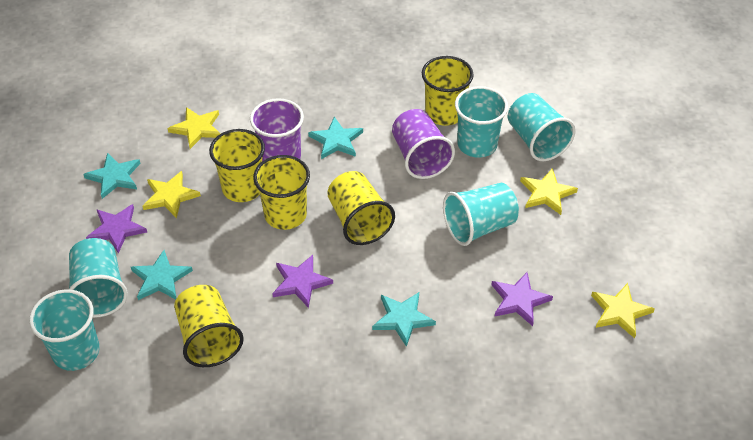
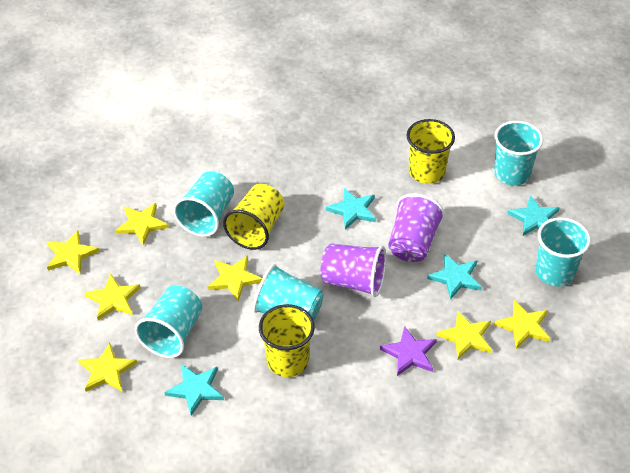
purple star: [86,204,147,254] [272,255,333,308] [491,272,553,326] = 3 -> [380,326,437,376] = 1
yellow cup: [174,285,244,367] [209,129,265,202] [253,155,310,230] [327,171,395,245] [422,56,474,126] = 5 -> [223,184,285,250] [259,304,315,377] [407,119,455,184] = 3
yellow star: [143,171,201,218] [168,107,221,149] [520,168,578,215] [591,283,655,338] = 4 -> [47,231,99,274] [78,342,137,392] [84,274,140,320] [115,203,169,245] [208,256,262,301] [436,311,492,360] [494,300,550,349] = 7

